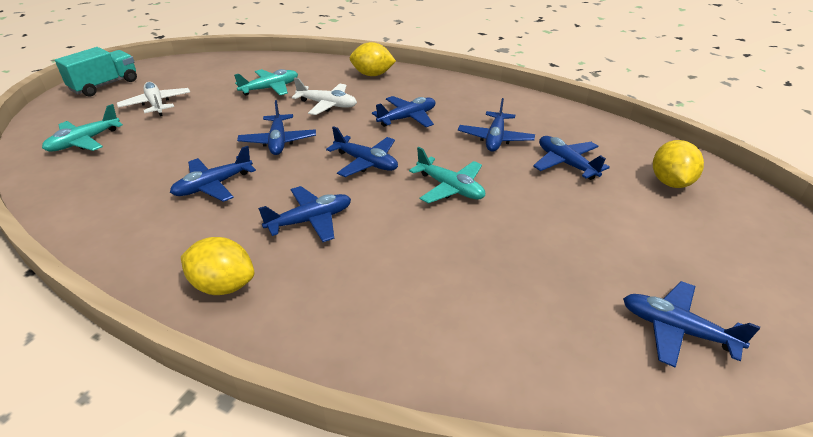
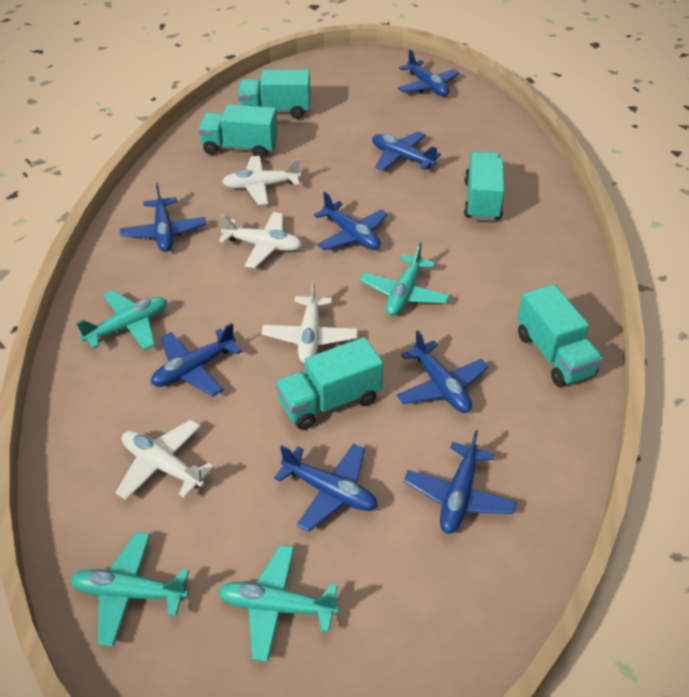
turquoise plane: [42,104,123,152] [234,69,298,96] [409,147,485,204] = 3 -> [71,532,189,647] [76,290,167,350] [219,545,339,662] [360,242,450,316] = 4
turquoise truck: [55,47,137,97] = 1 -> [198,104,278,159] [238,69,311,119] [275,337,383,430] [464,152,505,221] [517,284,603,387] = 5
white plane: [117,82,190,116] [292,77,357,115] = 2 -> [115,420,214,500] [219,212,302,268] [222,156,301,205] [261,280,358,364] = 4
yellow lemon: [181,237,254,295] [350,42,396,76] [653,140,704,188] = 3 -> none = 0

